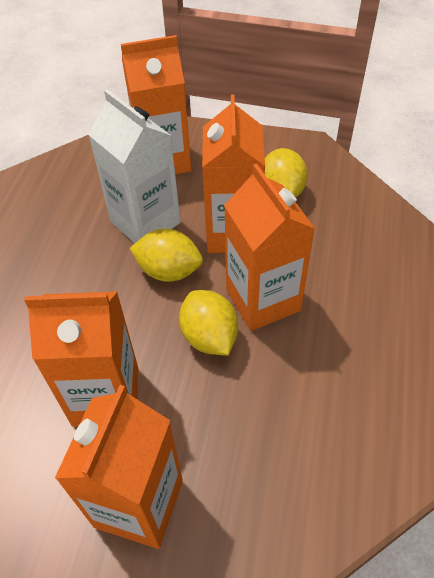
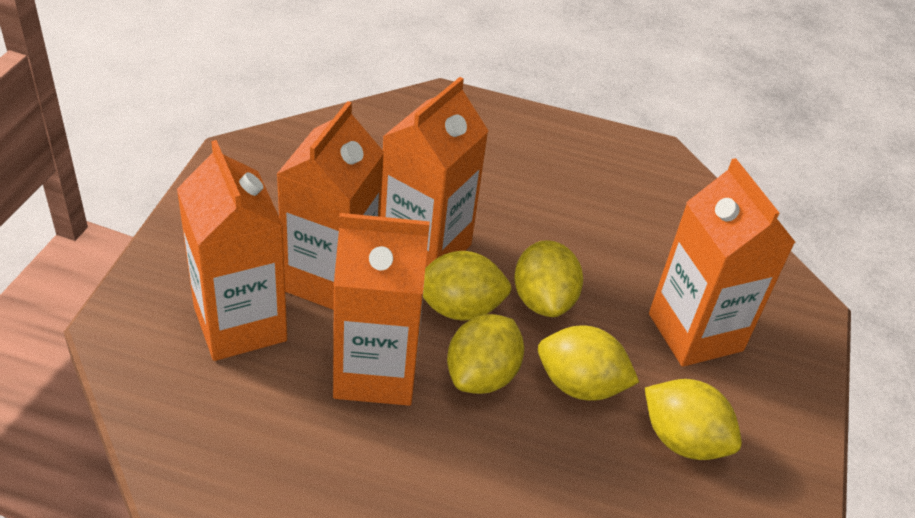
white carton: [88,90,180,243] = 1 -> none = 0
yellow lemon: [129,229,203,282] [179,290,238,356] [265,148,308,197] = 3 -> [423,251,512,320] [447,314,524,394] [514,240,583,317] [538,326,639,401] [645,379,742,460] = 5

